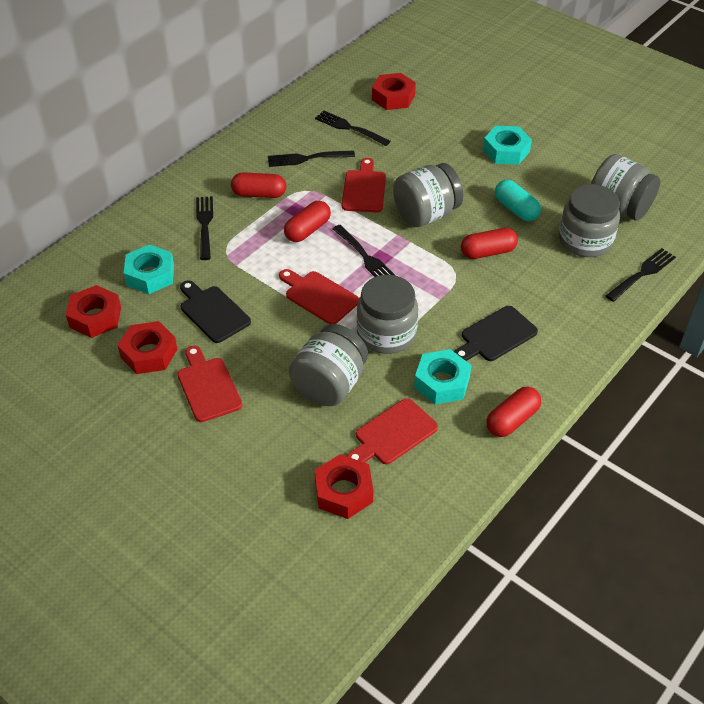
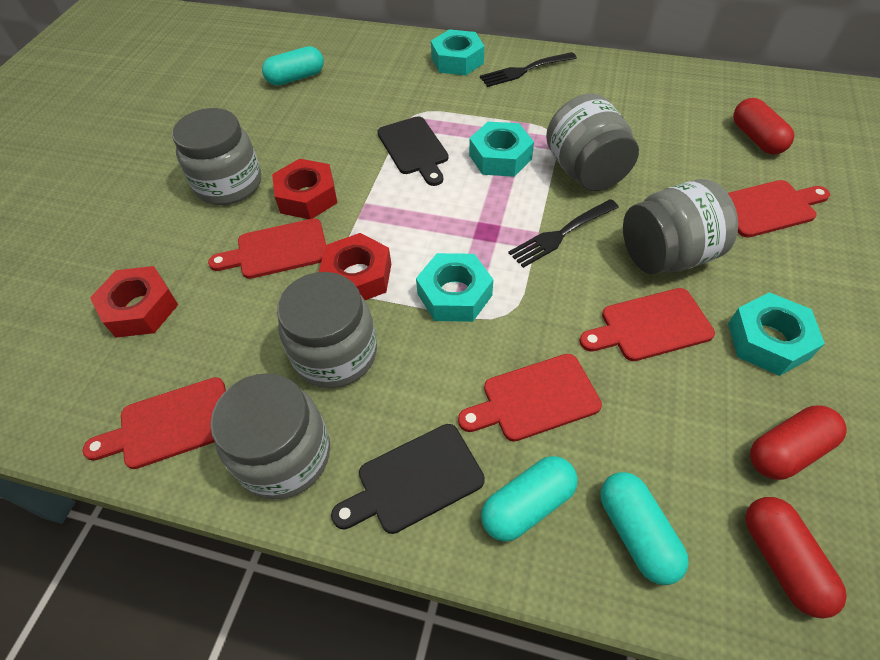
black fork: [196,196,213,260] [268,151,355,167] [315,111,391,146] [333,225,396,277] [605,248,676,302] = 5 -> [480,52,577,87] [508,199,619,268] = 2
red capsule: [231,172,286,198] [284,201,331,242] [461,228,518,259] [486,387,541,437] = 4 -> [733,98,794,155] [745,497,847,619] [750,406,847,480] = 3
red cutting board: [177,346,243,422] [279,269,359,324] [342,158,386,213] [347,398,438,464] = 4 -> [83,377,226,469] [208,218,326,279] [458,354,602,442] [579,288,715,361] [728,180,830,238] = 5
red nut: [66,285,121,338] [117,321,177,374] [315,454,374,519] [372,73,416,110] = 4 -> [90,266,178,338] [272,159,337,219] [319,233,391,300] = 3
turquoise capsule: [495,180,541,221] = 1 -> [262,46,324,86] [481,456,578,542] [600,472,689,585] = 3
turquoise nut: [124,244,174,294] [414,349,471,405] [483,126,532,165] = 3 -> [416,253,493,322] [431,29,484,75] [469,122,534,177] [728,292,825,376] = 4

